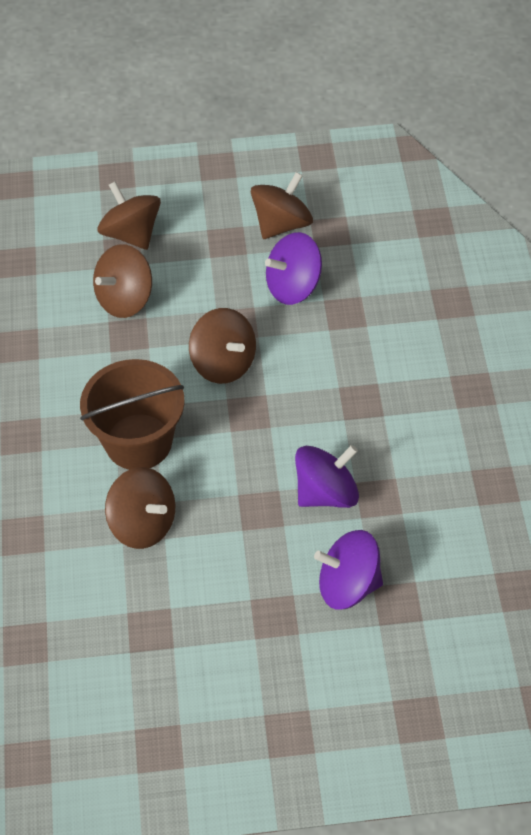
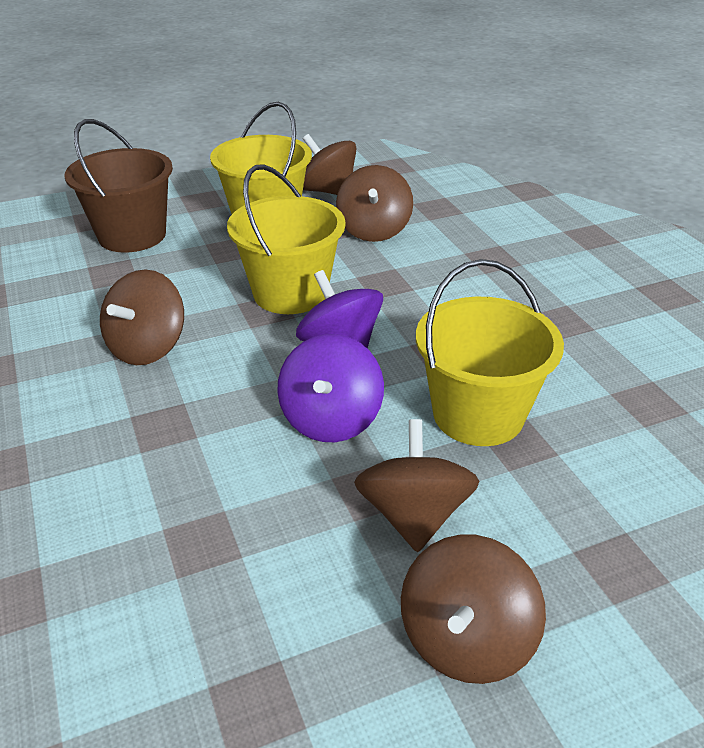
purple spinning top: [265,232,322,305] [295,445,359,508] [314,530,383,609] = 3 -> [277,334,384,442] [296,270,383,348] = 2
yellow bucket: none = 0 -> [210,102,312,214] [227,164,345,314] [416,259,564,446] = 3

